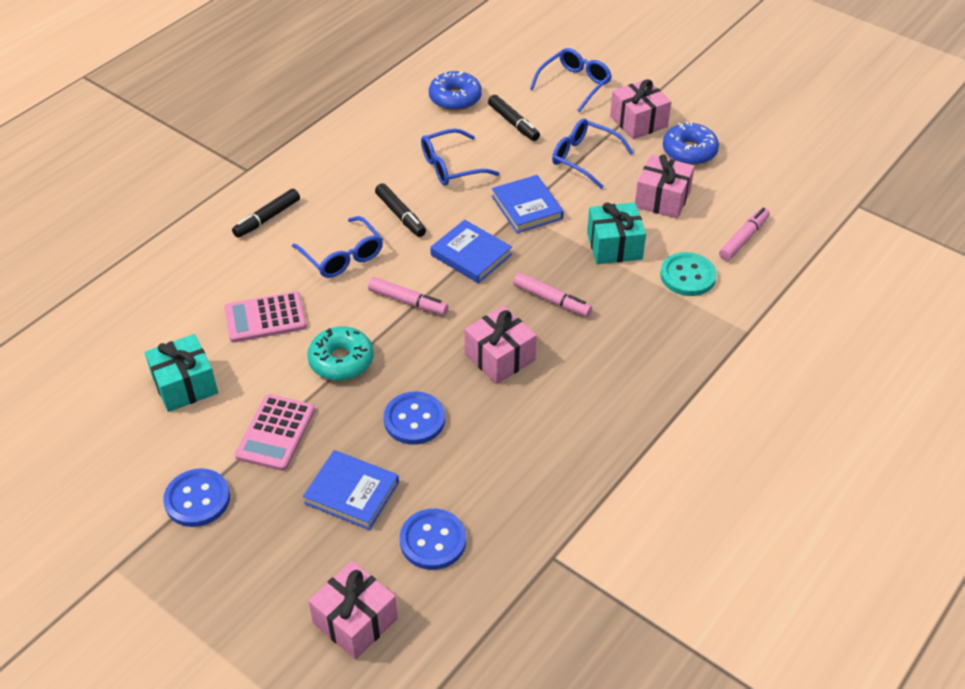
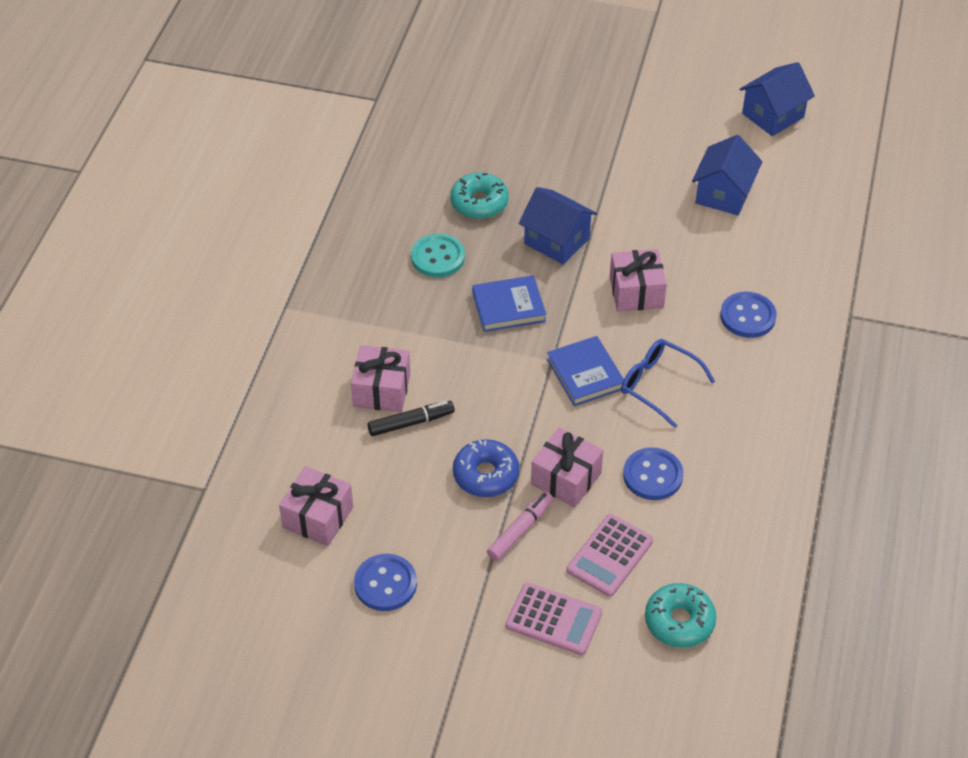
black marker: [232,188,300,238] [375,183,426,237] [488,95,540,141] = 3 -> [368,401,455,436] = 1
blue book: [303,450,399,530] [430,220,512,283] [492,175,564,233] = 3 -> [472,275,546,332] [547,336,624,406] = 2
blue donut: [429,71,482,111] [663,122,719,165] = 2 -> [453,439,519,497] = 1
blue glasses: [292,216,383,278] [421,129,500,186] [530,48,612,112] [552,119,633,189] = 4 -> [621,339,715,428] = 1
blue house: none = 0 -> [519,187,597,265] [692,135,762,215] [740,62,815,136] = 3
pink marker: [368,277,448,315] [513,273,592,317] [719,208,770,261] = 3 -> [487,491,553,561] = 1
turquoise donut: [307,327,374,381] = 1 -> [450,173,509,219] [645,583,716,648] = 2
turquoise gift: [145,334,218,412] [587,202,646,264] = 2 -> none = 0

